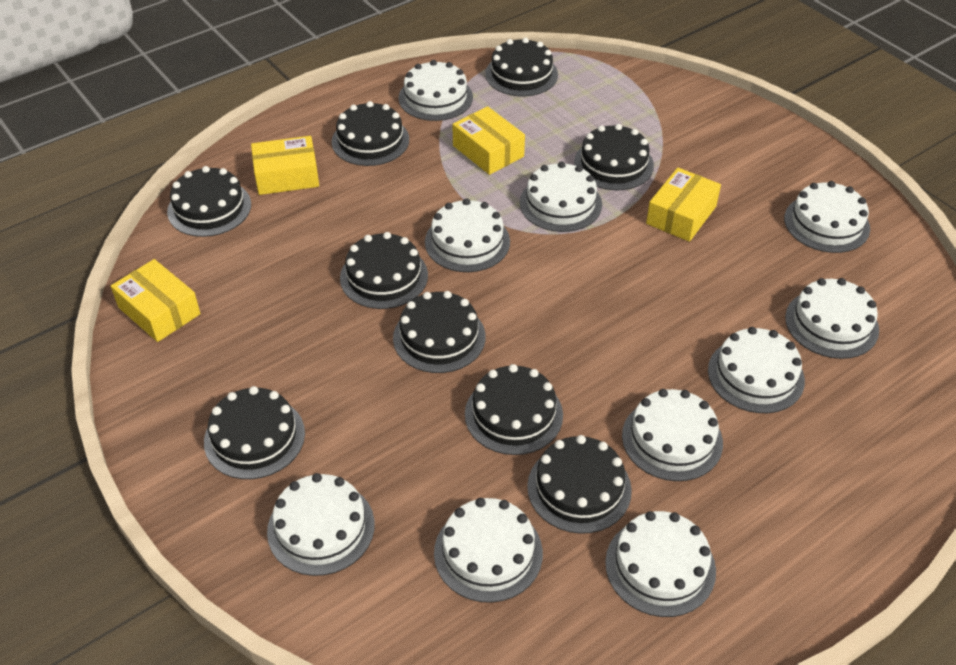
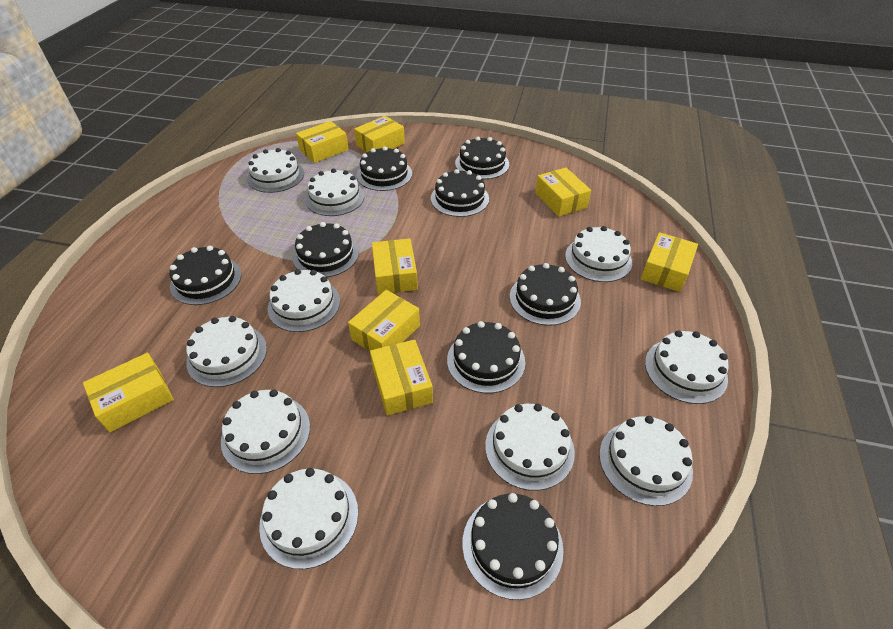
black cake: [167,166,251,237] [204,386,305,479] [332,101,409,166] [340,232,428,309] [393,291,486,373] [465,364,563,455] [485,38,558,96] [527,435,632,534] [574,124,654,190] = 9 -> [169,246,241,305] [293,222,359,277] [357,146,412,191] [431,169,489,217] [447,321,525,393] [455,137,509,179] [462,493,564,600] [510,263,581,326] = 8
yellow box: [111,259,201,342] [251,136,319,195] [452,106,525,175] [646,168,721,242] = 4 -> [83,353,174,432] [296,121,349,163] [348,290,420,351] [354,116,405,152] [370,340,433,416] [372,238,418,294] [535,168,591,216] [641,232,698,292] = 8

